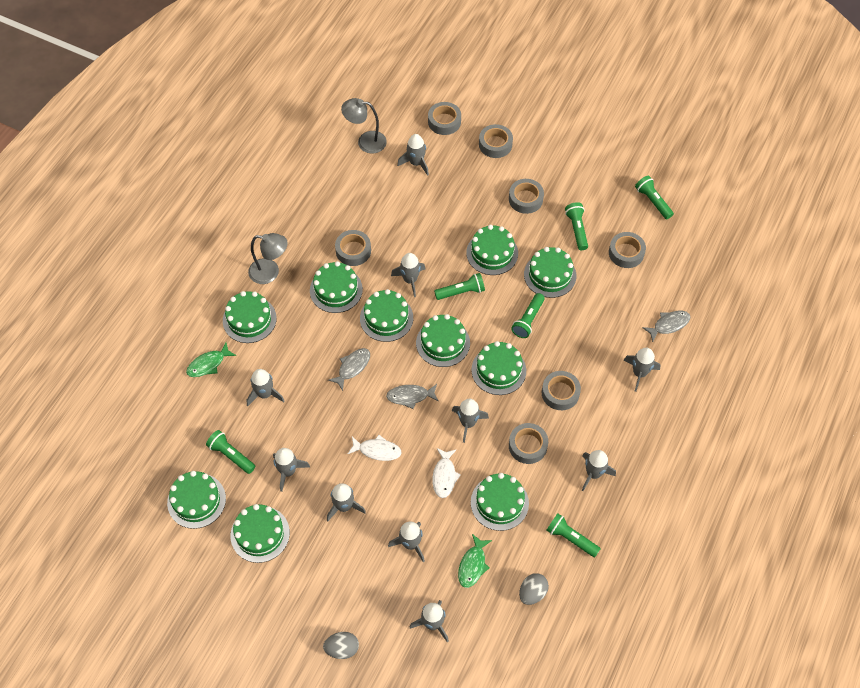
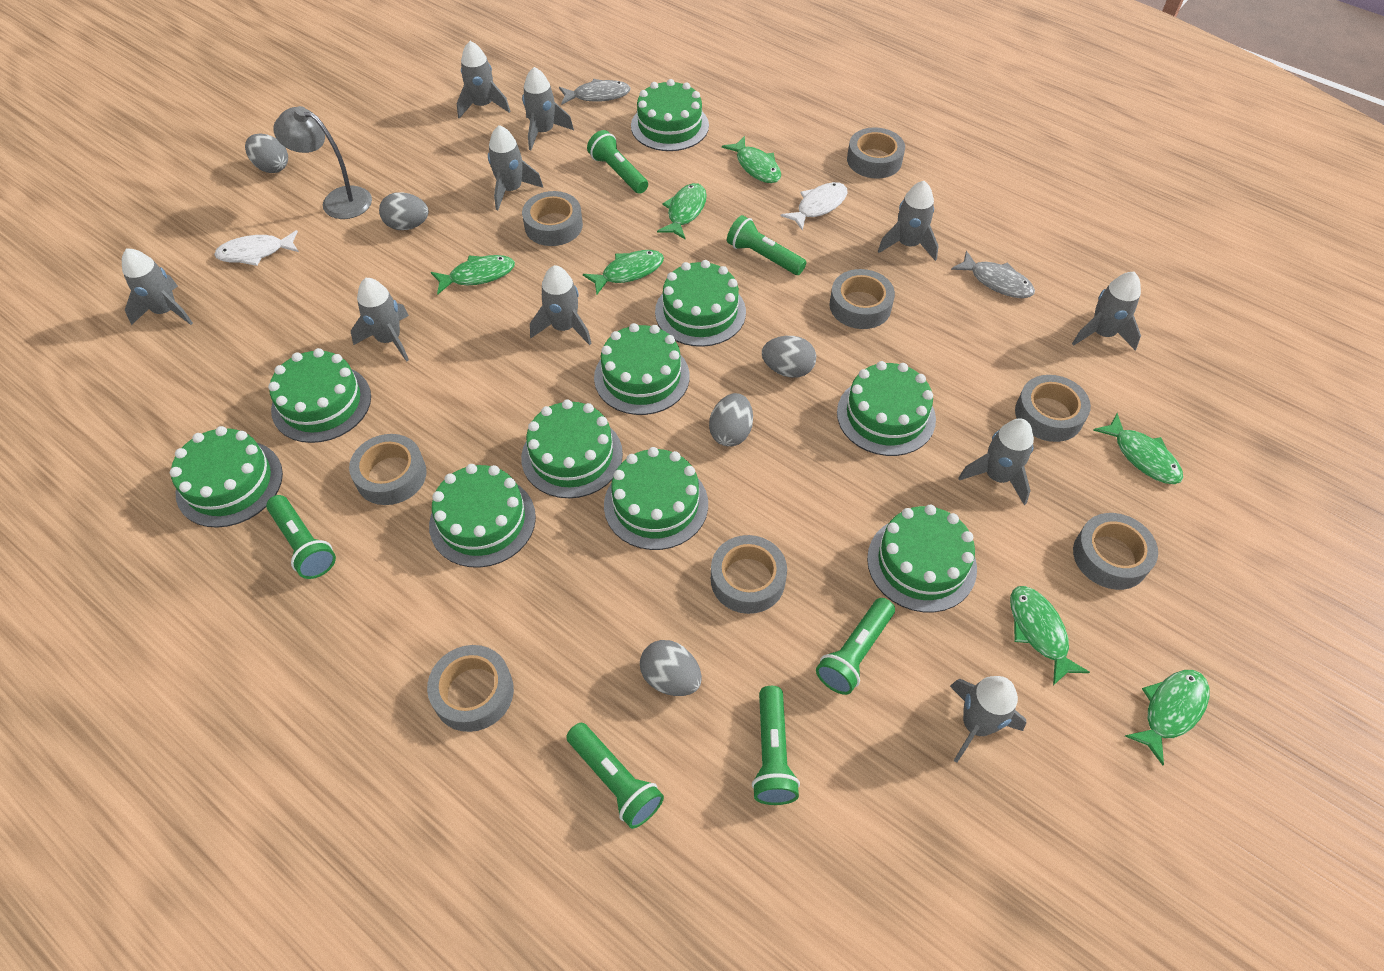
green fish: [186,343,236,377] [458,534,492,588] = 2 -> [431,255,515,295] [583,250,664,294] [657,183,707,239] [722,136,781,183] [1010,586,1090,686] [1093,413,1183,484] [1125,670,1209,765] = 7
grey egg: [323,632,359,659] [519,573,549,605] = 2 -> [245,133,288,173] [379,192,429,230] [640,640,702,696] [709,393,753,447] [762,336,816,378] = 5
grey fish: [328,348,370,391] [386,384,439,409] [642,311,690,342] = 3 -> [559,79,631,105] [951,251,1035,298] = 2
grey lamp: [248,233,288,284] [341,98,387,153] = 2 -> [274,106,372,219] = 1
grey tape: [335,230,371,266] [428,102,461,135] [479,124,513,158] [509,179,544,214] [509,423,548,464] [542,371,581,410] [609,232,646,268] = 7 -> [349,434,427,505] [427,645,514,732] [522,191,583,246] [711,535,787,614] [829,269,895,329] [847,127,905,179] [1015,375,1091,442] [1073,513,1158,590] = 8

